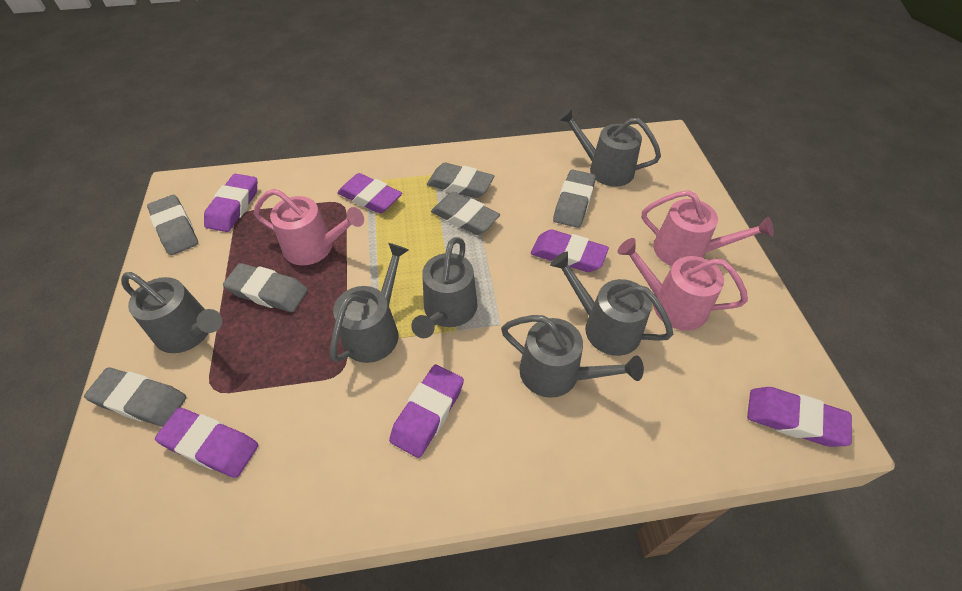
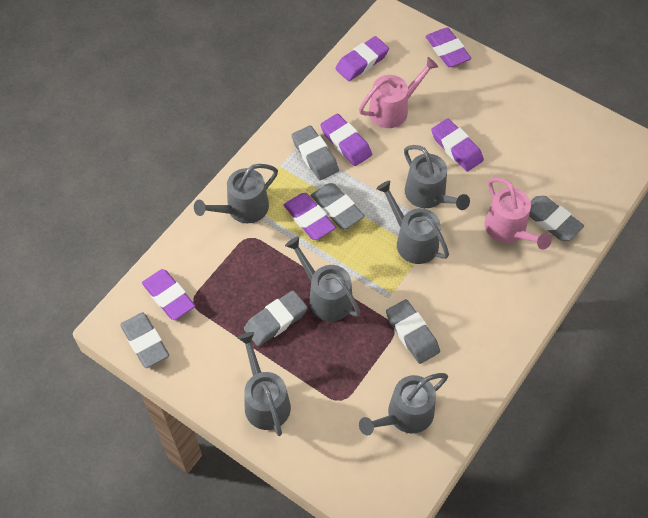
pink watering can: [254,189,364,265] [617,238,748,331] [642,190,774,266] = 3 -> [359,57,438,128] [485,177,552,249] = 2

